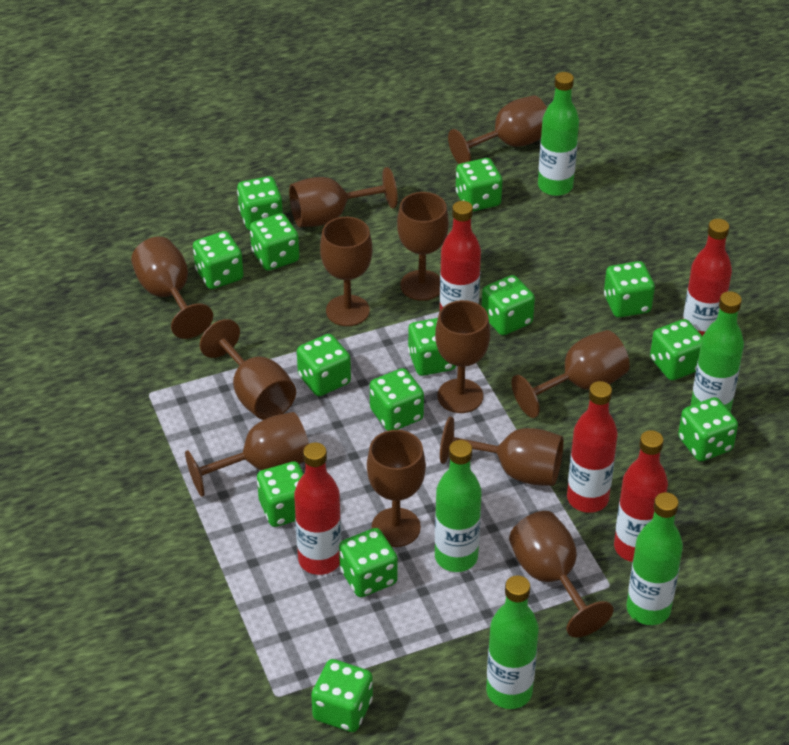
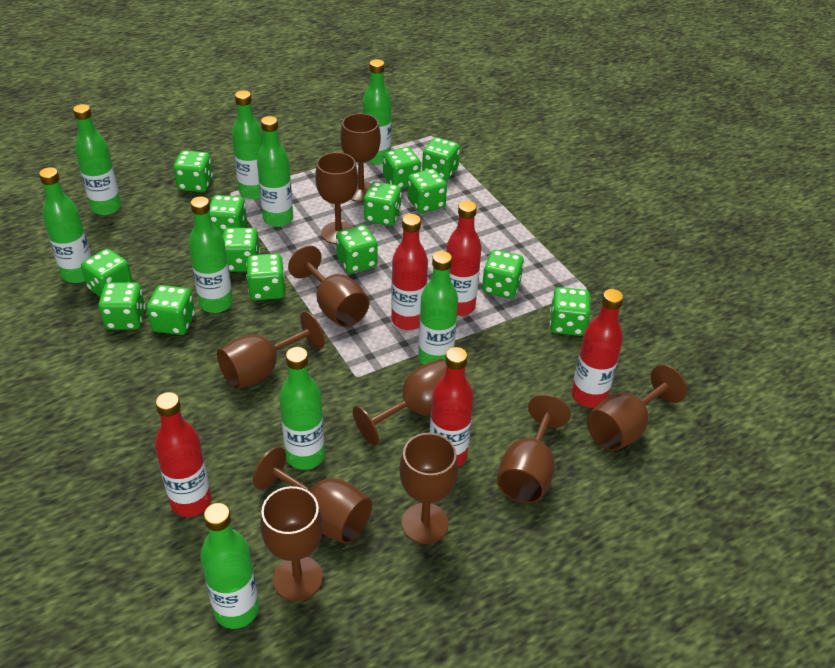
brown goblet: [131,237,213,339] [185,412,309,497] [200,319,296,420] [289,167,398,227] [320,217,372,326] [367,430,426,547] [397,192,449,301] [435,300,490,413] [440,417,564,486] [448,95,547,164] [509,511,613,638] [512,330,630,418] = 12 -> [217,311,324,390] [253,447,372,544] [260,486,323,601] [288,246,370,327] [315,152,358,244] [340,113,381,202] [353,359,446,446] [399,433,458,544] [497,394,571,503] [587,365,687,451] = 10
green bottle: [435,440,482,572] [486,575,539,709] [538,72,579,196] [627,492,683,625] [691,291,744,412] = 5 -> [39,167,91,283] [73,104,121,215] [188,196,233,313] [200,503,259,629] [232,90,263,199] [257,116,293,227] [279,347,325,470] [362,59,392,165] [418,251,458,365] = 9

